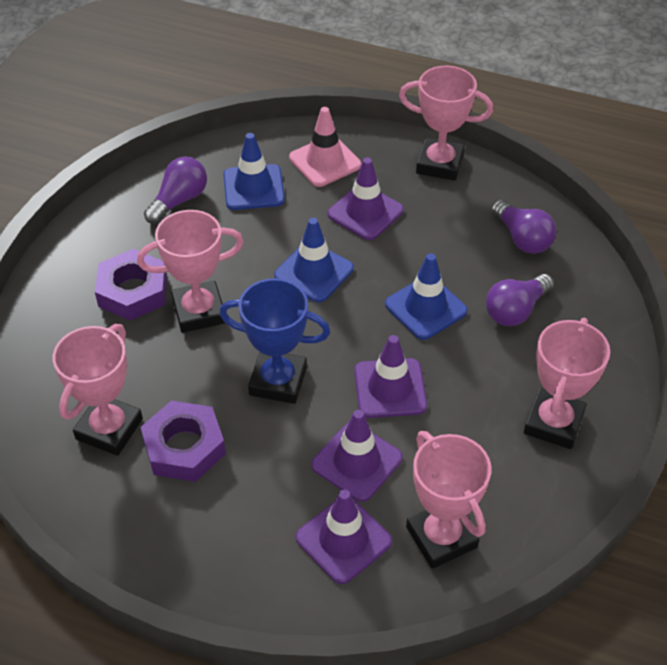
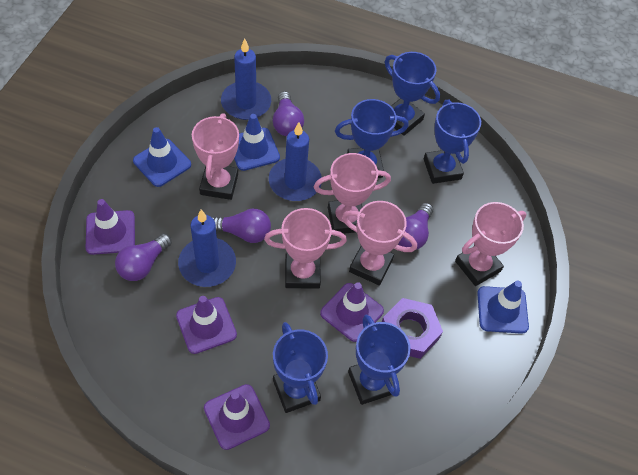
blue candle: none = 0 -> [178,209,236,287] [221,39,271,120] [269,122,322,201] = 3
blue trophy: [219,278,330,404] = 1 -> [273,322,328,413] [335,99,408,178] [348,315,411,405] [385,52,440,136] [424,100,481,184] = 5
pink traffic cone: [289,107,361,187] = 1 -> none = 0
purple light bulb: [144,157,207,224] [486,274,554,326] [491,200,556,254] = 3 -> [115,233,172,281] [212,208,271,243] [272,91,304,136] [398,203,433,250] = 4
purple nut: [95,249,167,321] [141,400,226,482] = 2 -> [382,298,443,359] = 1

